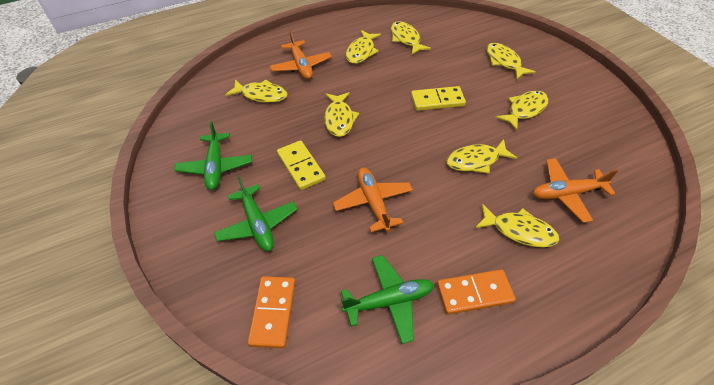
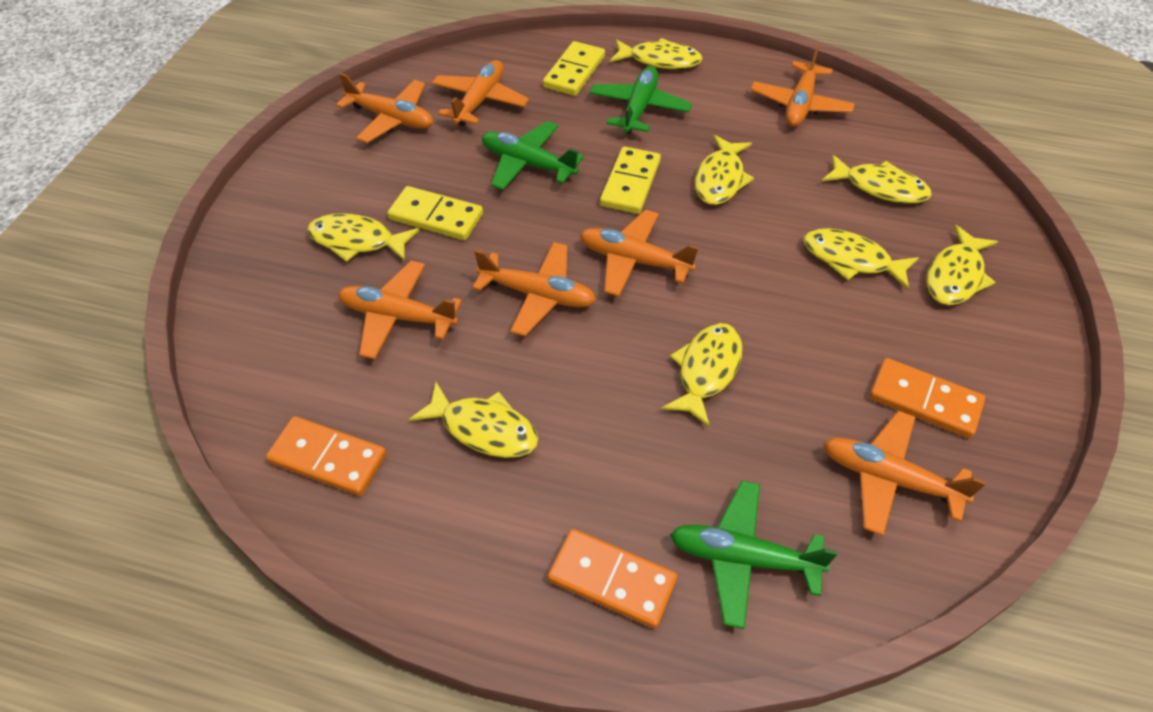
orange domino: [248,276,295,348] [437,269,516,315] = 2 -> [266,416,386,496] [547,529,677,629] [869,358,985,438] = 3
orange plane: [270,30,332,79] [333,167,413,232] [533,158,618,223] = 3 -> [336,73,433,143] [338,261,462,359] [432,60,529,126] [472,242,596,336] [580,210,699,297] [750,44,855,127] [823,411,986,536] = 7
yellow domino: [277,140,326,190] [411,86,466,111] = 2 -> [387,186,483,240] [543,41,605,96] [600,146,661,214] = 3

